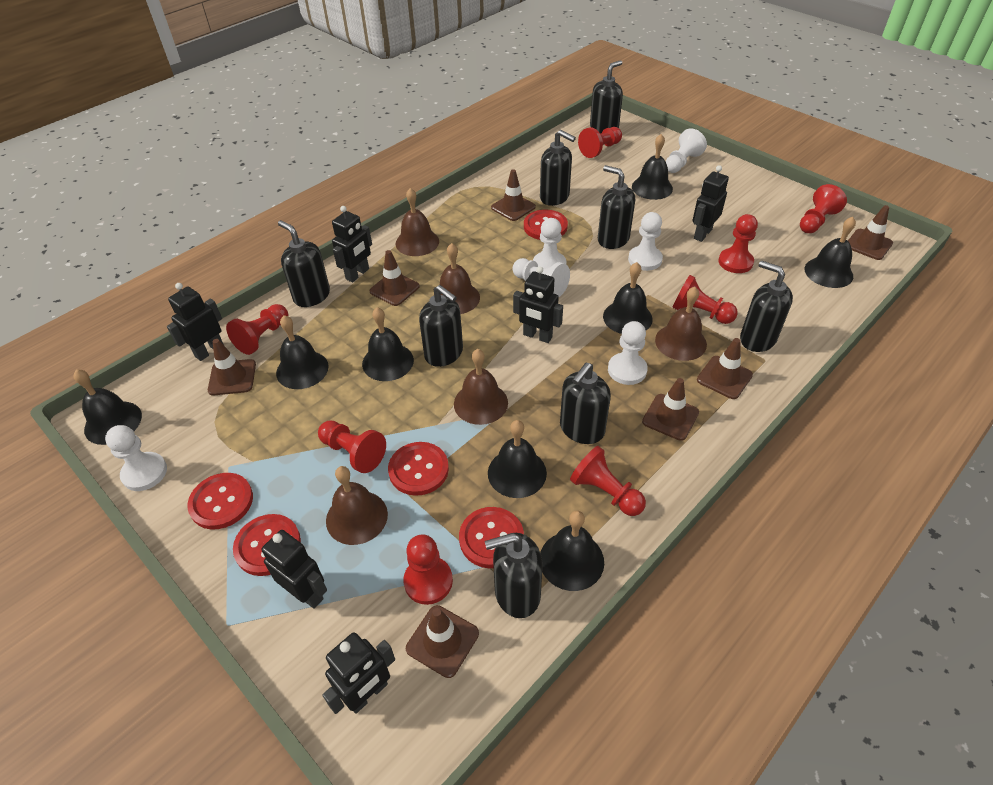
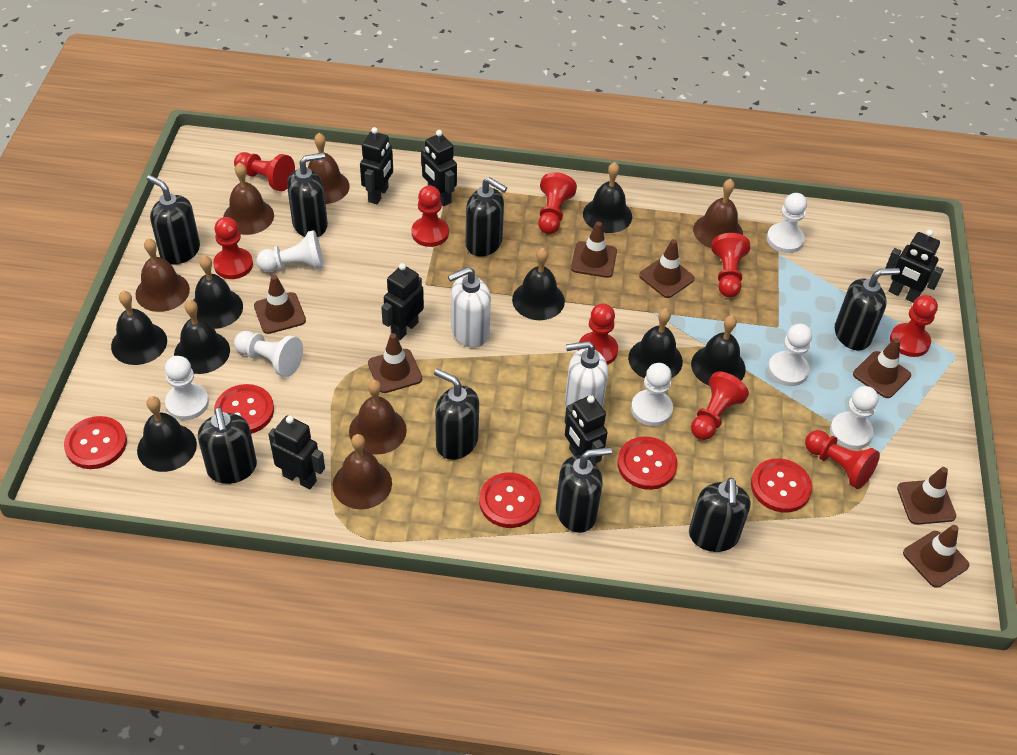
brown bell: [326,466,388,545] [396,188,439,256] [440,243,480,314] [454,349,508,425] [655,287,707,361] = 5 -> [135,238,190,312] [223,163,274,235] [308,133,350,204] [333,434,392,509] [349,380,407,455] [693,179,743,248] = 6
red pawn: [226,304,288,355] [318,420,386,473] [403,534,453,605] [570,446,646,516] [578,127,622,158] [672,275,738,324] [718,214,758,273] [800,184,847,233] = 8 -> [213,217,253,279] [234,152,295,191] [412,186,449,247] [538,172,577,234] [578,303,618,365] [691,371,749,440] [712,233,750,297] [805,430,880,489] [890,295,938,357] = 9
white pawn: [105,425,167,491] [512,258,570,297] [533,218,566,268] [608,321,648,385] [628,212,663,271] [665,128,707,173] = 6 -> [165,356,209,420] [234,331,303,377] [256,230,324,272] [631,363,673,426] [767,193,807,253] [768,324,812,386] [830,386,878,449] = 7
white soap dispenser: none = 0 -> [448,267,491,348] [565,341,608,408] = 2

